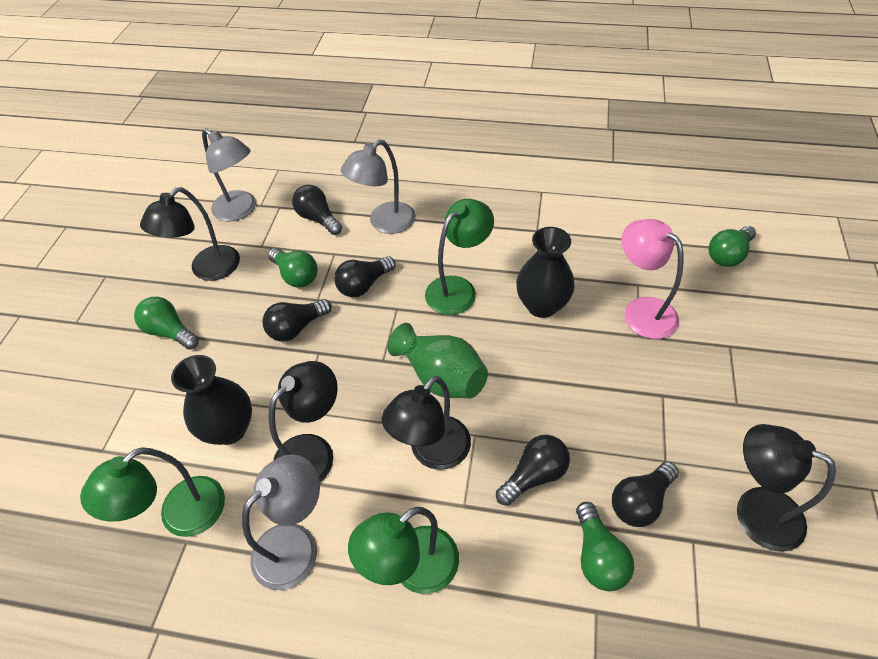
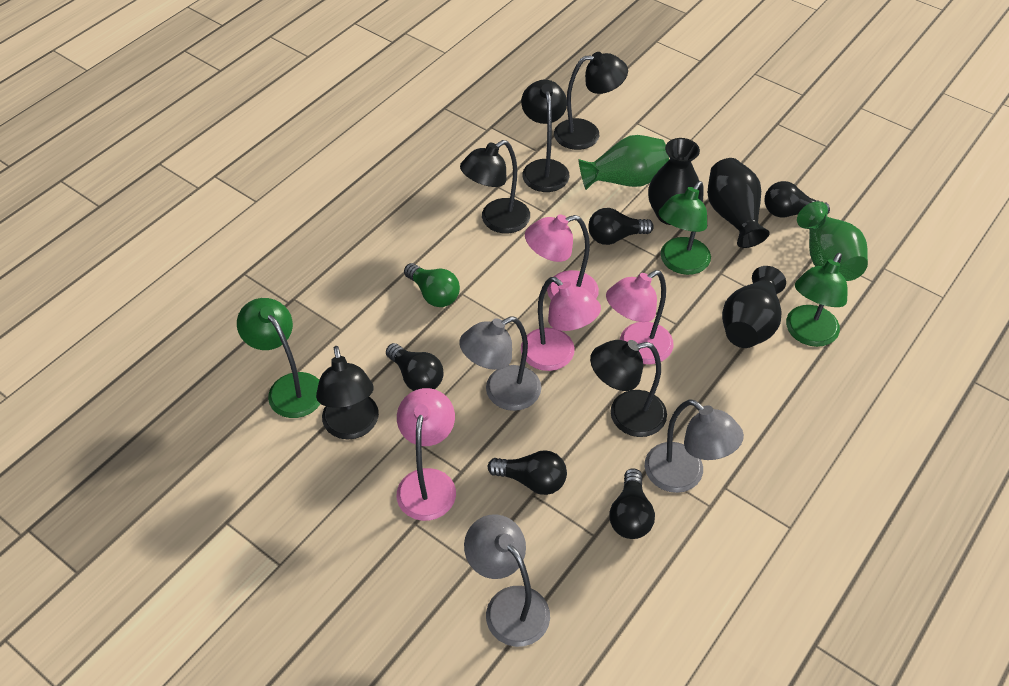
black lamp: [140,187,240,281] [269,361,338,482] [382,376,471,470] [737,424,836,552] = 4 -> [316,346,379,439] [460,140,530,233] [521,80,569,192] [554,52,628,150] [590,340,667,437] = 5
black vase: [171,355,252,445] [516,227,575,318] = 2 -> [648,138,700,225] [708,158,770,248] [722,266,786,348] = 3
green light bulb: [134,297,199,350] [268,248,318,288] [576,502,634,591] [708,226,756,267] = 4 -> [404,263,460,307] = 1
green vase: [388,323,488,398] = 1 -> [578,135,669,190] [797,201,868,281] = 2
pink lamp: [621,219,684,339] = 1 -> [397,388,456,521] [521,277,601,371] [525,214,599,299] [606,270,674,364] = 4

